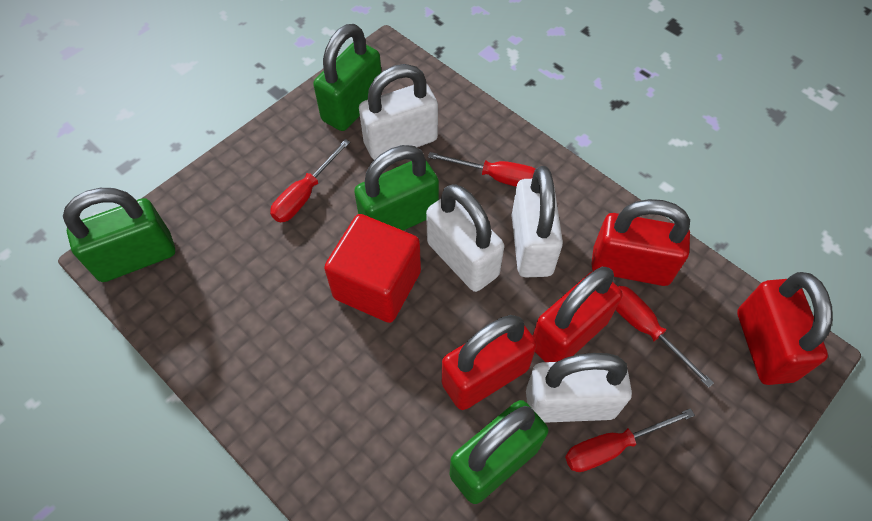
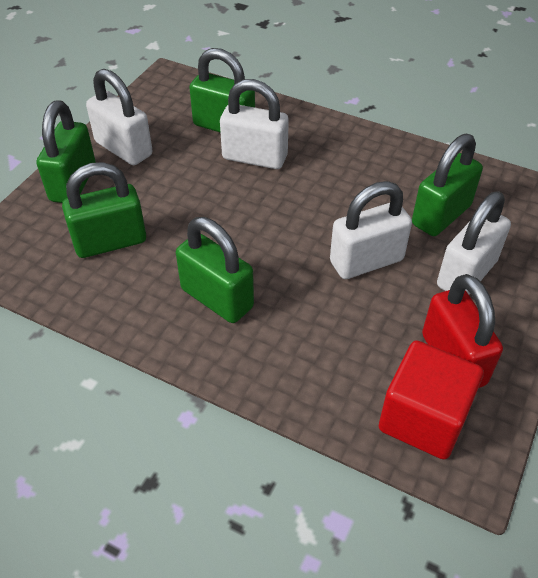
green padlock: [63,188,175,282] [313,24,381,131] [354,145,439,231] [450,400,548,504] = 4 -> [37,101,96,203] [62,162,146,258] [176,217,254,323] [189,48,255,132] [412,134,483,236] = 5
red padlock: [442,315,537,410] [533,267,623,362] [591,199,690,286] [737,272,833,385] = 4 -> [422,274,503,388] = 1
red screwdriver: [270,139,350,222] [428,152,535,187] [565,408,695,472] [616,286,714,388] = 4 -> none = 0

